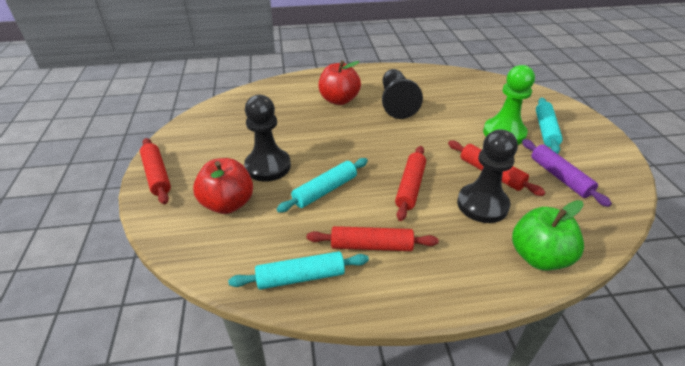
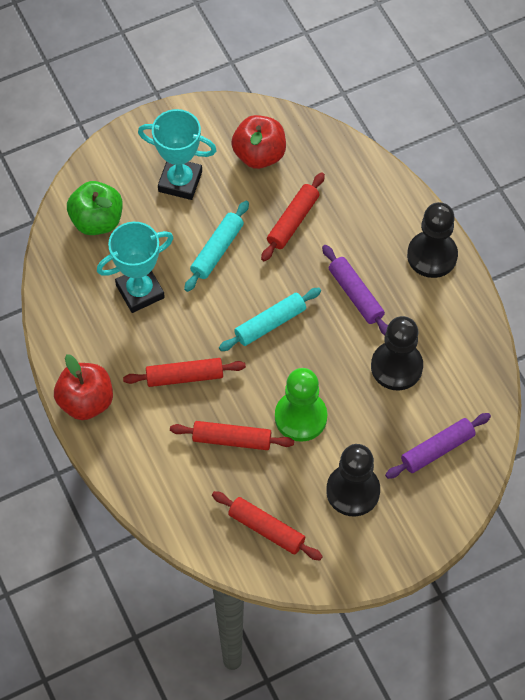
purple rolling pin: [522,139,612,207] = 1 -> [322,245,388,335] [385,413,491,479] = 2
turquoise rolling pin: [228,251,369,289] [277,158,368,213] [536,97,563,154] = 3 -> [184,201,249,292] [219,288,321,351] = 2
turquoise trophy: none = 0 -> [97,222,174,313] [138,109,217,200] = 2

